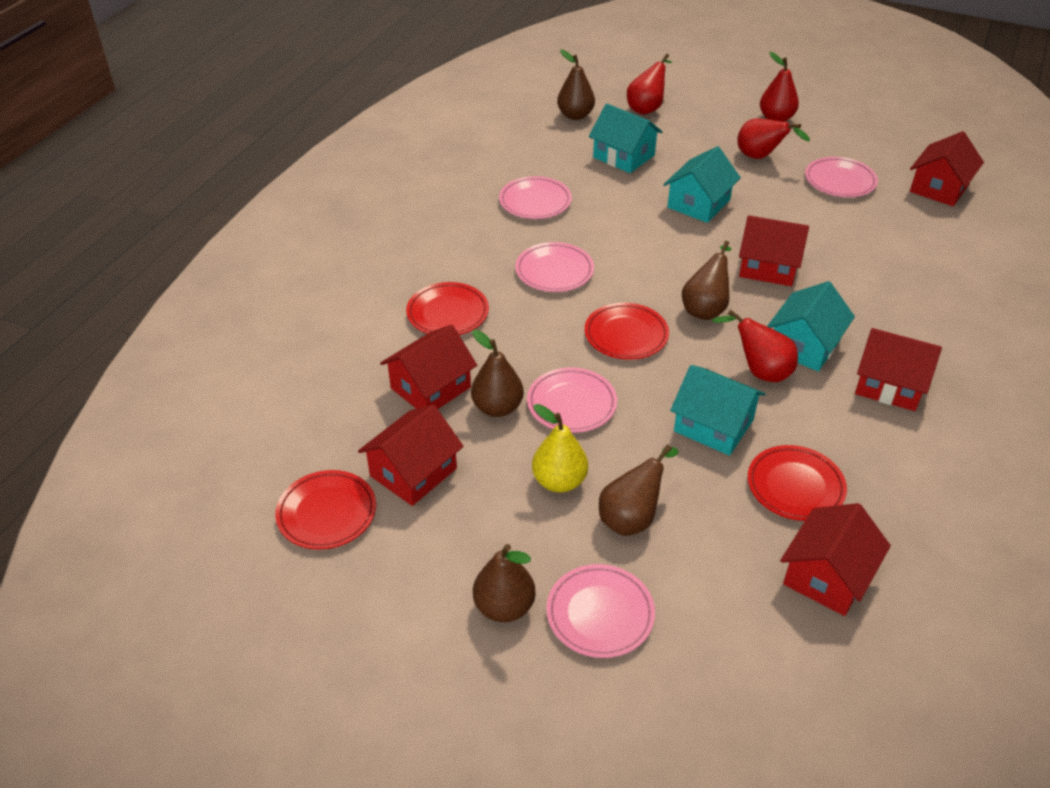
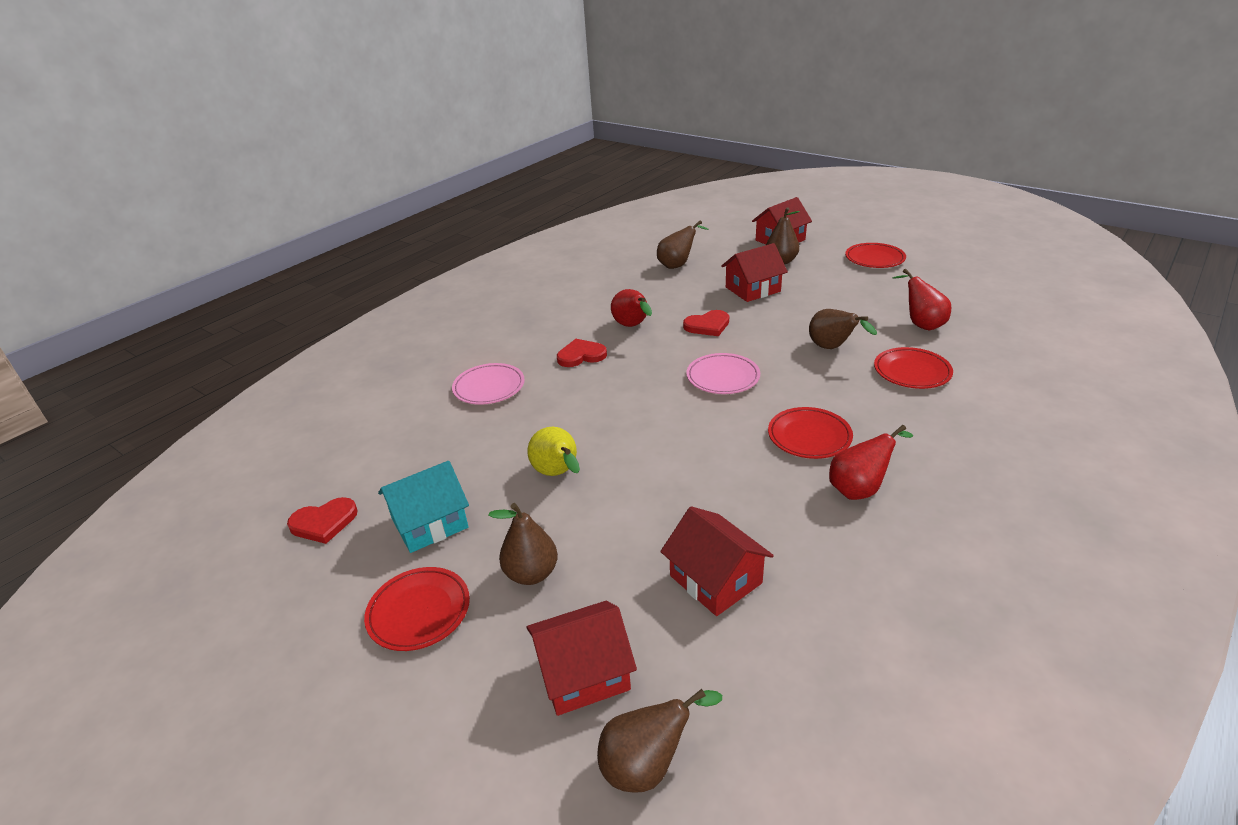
pink plate: [499,176,572,219] [515,242,594,292] [527,367,617,433] [546,564,655,658] [805,157,878,197] = 5 -> [452,363,525,405] [686,353,760,394] = 2
red heart: none = 0 -> [287,497,358,544] [557,339,607,367] [683,310,729,336] = 3
red house: [358,405,464,506] [380,325,477,409] [739,215,809,286] [780,503,891,616] [855,328,942,411] [910,131,984,206] = 6 -> [526,601,637,716] [660,506,774,616] [721,243,788,302] [752,197,812,244] = 4
red pear: [627,54,672,115] [712,309,798,382] [737,118,810,159] [760,52,799,122] = 4 -> [611,289,652,327] [829,425,913,500] [892,269,951,331] = 3
turquoise house: [589,104,663,173] [663,146,741,223] [670,365,765,456] [767,281,855,372] = 4 -> [378,461,469,553] = 1

